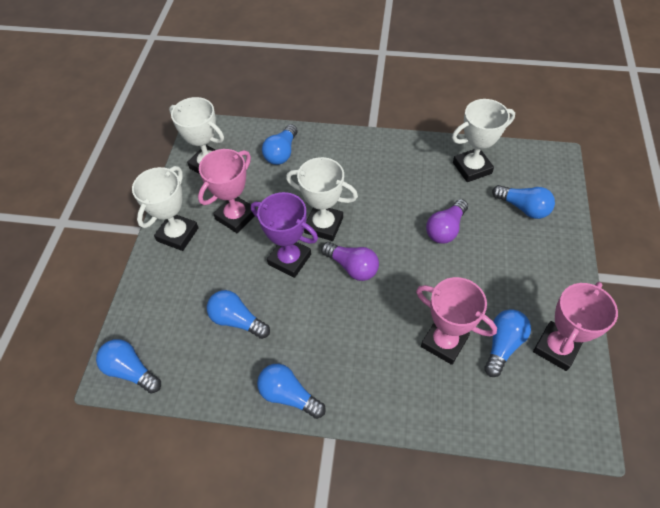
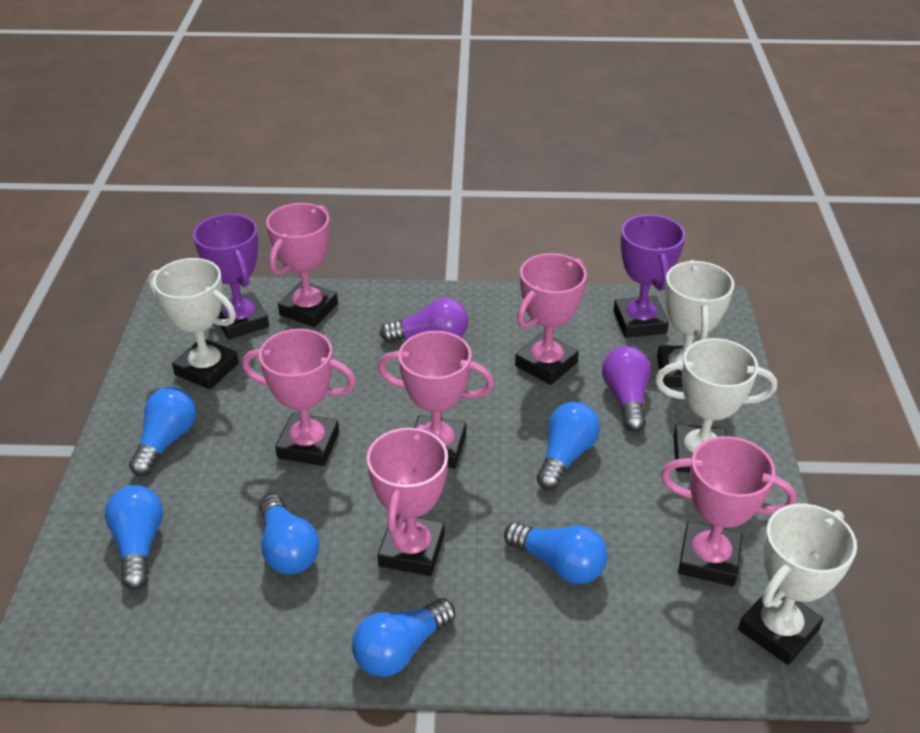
pink trophy: [198,149,255,233] [416,277,497,365] [533,282,618,371] = 3 -> [242,329,356,466] [266,203,338,327] [367,425,448,576] [378,331,494,468] [515,253,587,385] [661,436,797,587] = 6
purple trophy: [251,192,318,278] = 1 -> [193,214,269,340] [613,214,685,338] = 2

